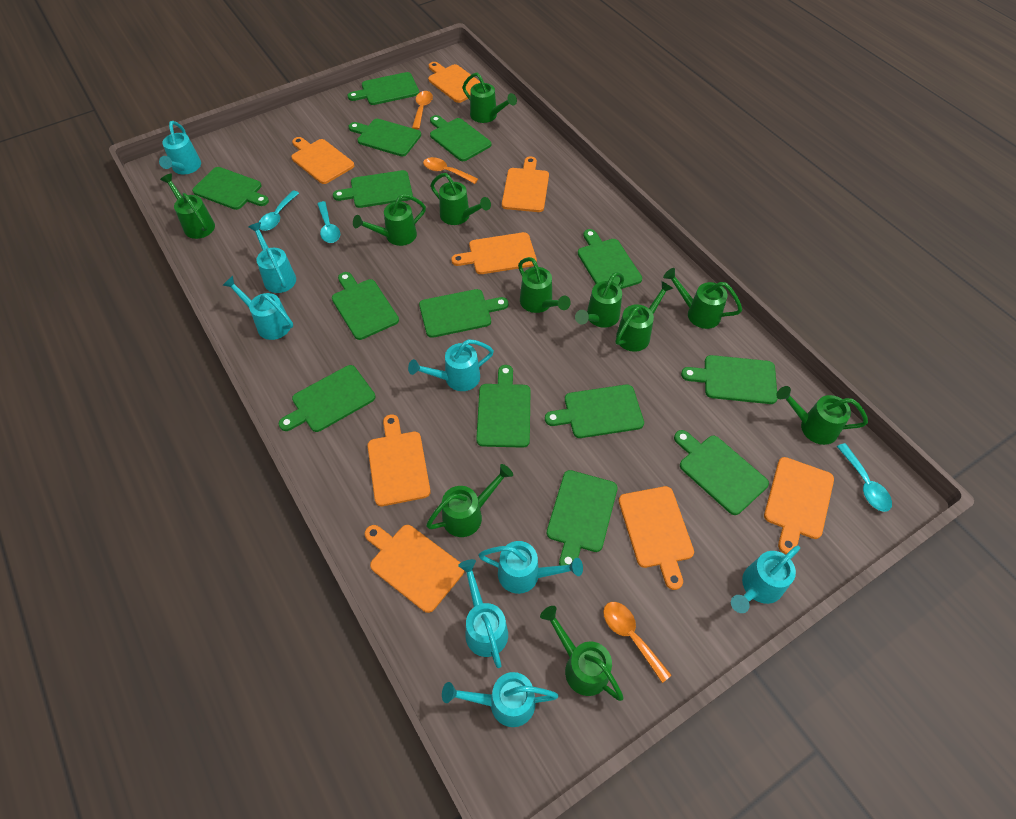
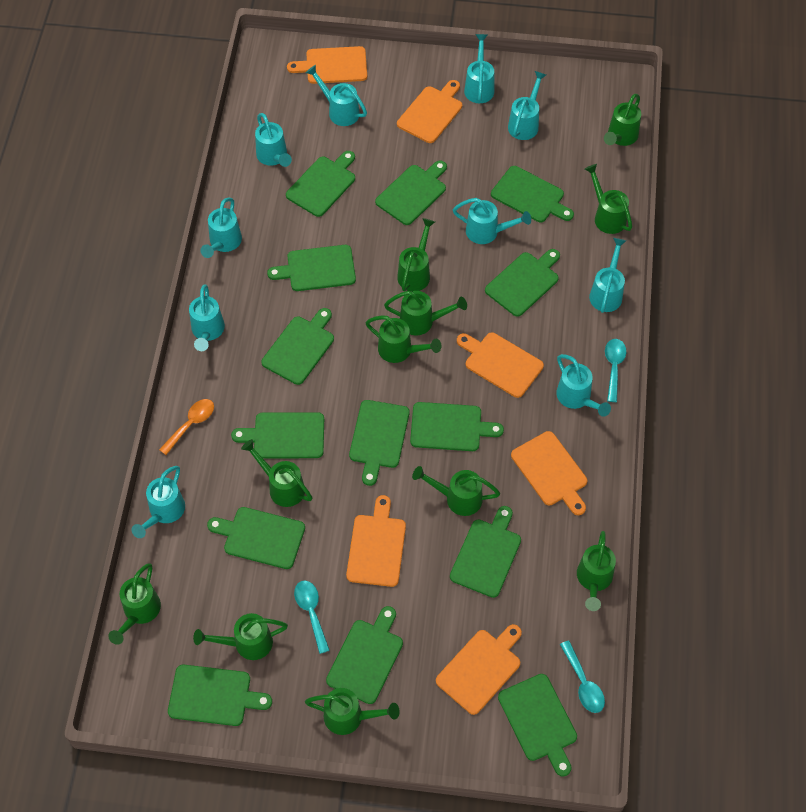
orange cutting board: [291,137,354,184] [365,525,464,613] [367,414,430,506] [428,62,480,103] [451,232,537,274] [502,156,549,212] [619,486,694,590] [764,457,834,554] = 8 -> [287,46,367,84] [346,495,406,587] [397,80,462,143] [436,624,522,715] [457,332,544,398] [511,431,587,515] = 6
orange spoon: [412,91,433,129] [423,157,478,184] [603,602,671,683] = 3 -> [159,399,214,455] = 1
turquoise watering can: [159,121,201,174] [222,276,293,340] [248,222,296,293] [408,339,494,391] [442,672,558,727] [458,559,508,668] [479,541,583,594] [731,546,800,613] = 8 -> [132,466,185,538] [189,284,225,351] [200,198,242,258] [255,113,292,167] [306,65,367,126] [453,198,531,244] [464,34,494,103] [508,71,546,140] [556,354,611,417] [589,238,626,313] = 10

